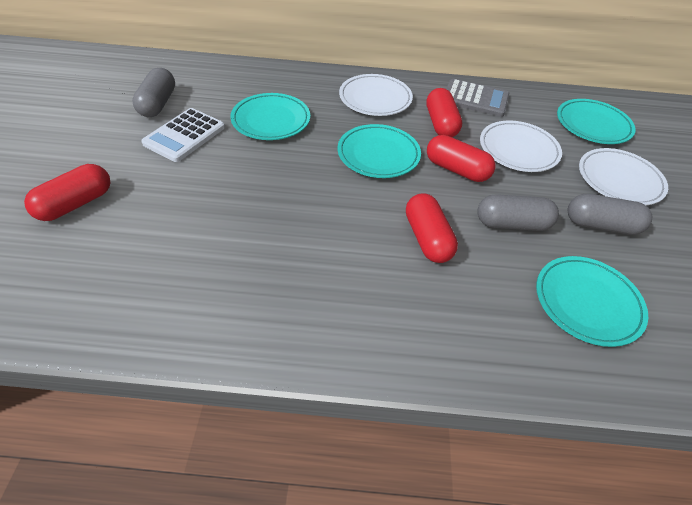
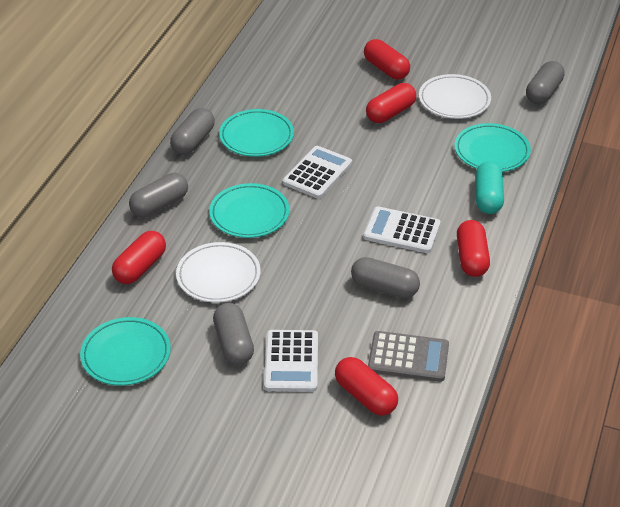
grey capsule: [132,68,175,117] [477,194,559,231] [568,194,652,235] = 3 -> [129,173,188,217] [170,108,215,155] [213,303,254,365] [351,257,420,298] [526,61,565,104] = 5
red capsule: [24,164,110,221] [406,193,458,263] [426,88,462,137] [427,135,496,182] = 4 -> [112,231,166,284] [335,357,398,416] [364,39,410,79] [366,83,416,123] [457,220,490,277] = 5
turquoise capsule: none = 0 -> [475,161,504,214] = 1
white calculator: [141,108,225,162] = 1 -> [264,330,318,392] [283,146,352,199] [363,206,441,253] = 3
white plate: [339,74,413,116] [480,121,562,172] [579,148,668,205] = 3 -> [176,242,261,303] [419,74,491,119] = 2

